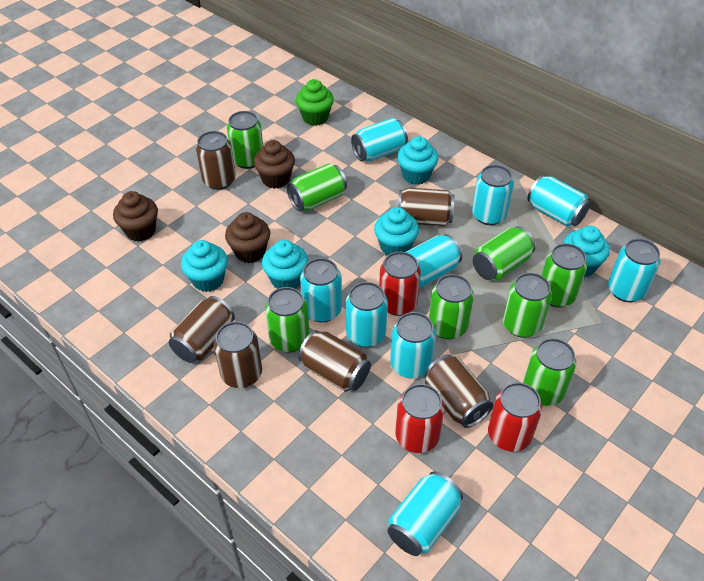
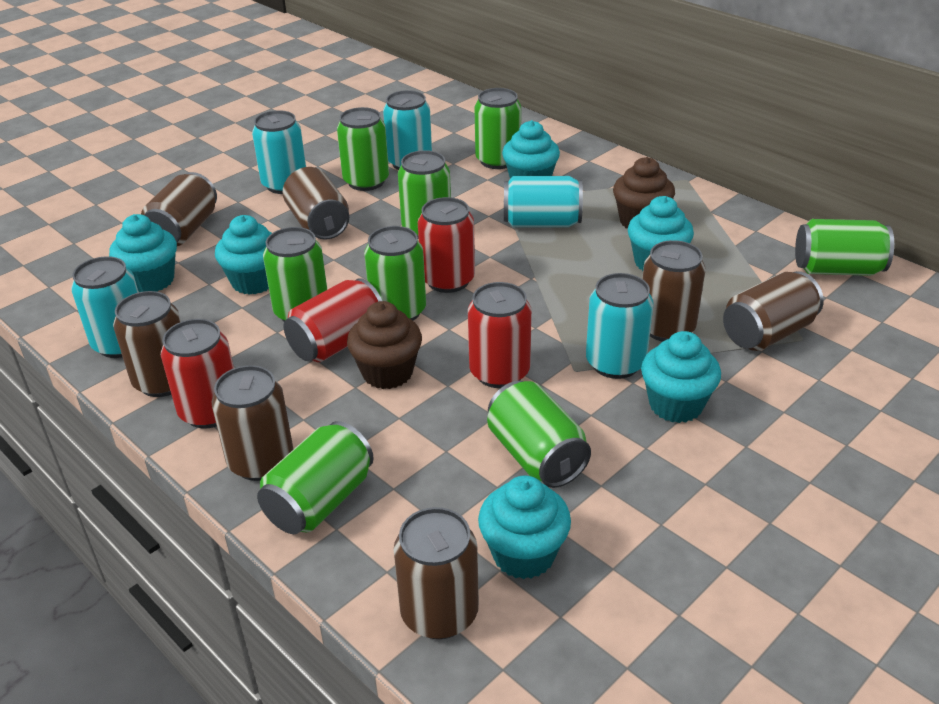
brown can: [169,296,235,363] [196,131,236,190] [214,321,262,388] [298,330,371,392] [398,188,454,226] [425,355,493,428] = 6 -> [113,291,181,397] [141,172,217,246] [211,365,293,481] [283,167,349,240] [393,507,479,639] [642,240,706,342] [723,271,824,351] = 7
brown cupcake: [113,191,158,241] [225,212,270,263] [254,140,295,189] = 3 -> [347,301,422,389] [613,157,675,229] = 2
green cupcake: [296,79,334,126] = 1 -> none = 0
red can: [379,252,421,316] [395,384,445,453] [488,382,542,452] = 3 -> [161,319,234,428] [284,278,382,362] [418,197,475,293] [468,282,532,388] = 4
turquoise can: [300,258,342,322] [346,282,388,347] [351,118,408,161] [388,471,463,556] [390,312,436,378] [406,234,462,288] [472,165,514,225] [527,175,591,227] [608,239,661,302] = 9 -> [71,256,139,358] [252,110,306,194] [383,90,432,170] [504,176,583,227] [586,273,654,379] = 5
turquoise cupcake: [181,240,228,292] [262,240,309,289] [374,207,419,255] [397,136,439,185] [563,226,610,277] = 5 -> [109,214,177,292] [215,215,272,295] [478,476,571,579] [502,120,560,179] [628,196,694,271] [641,331,721,423] = 6

